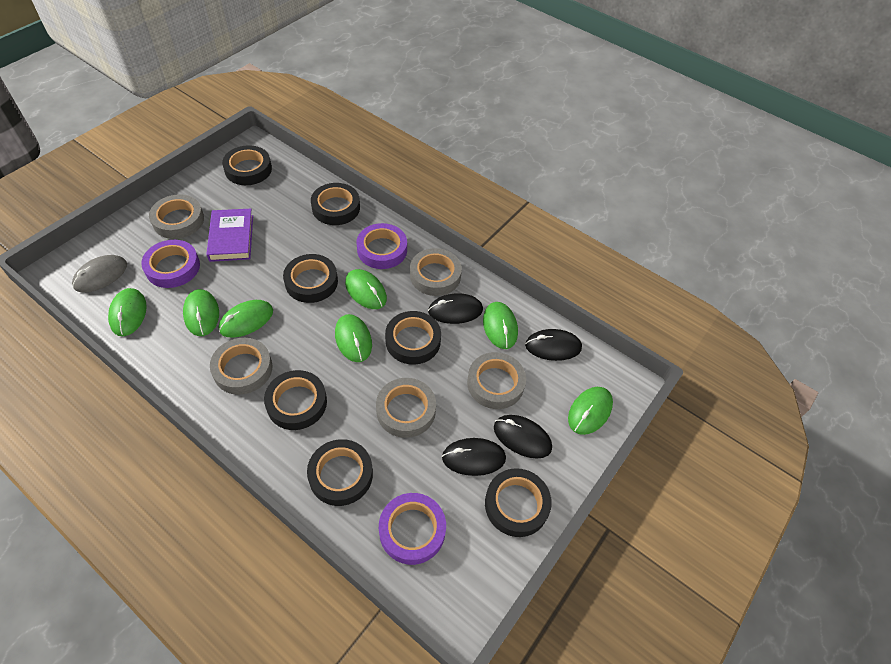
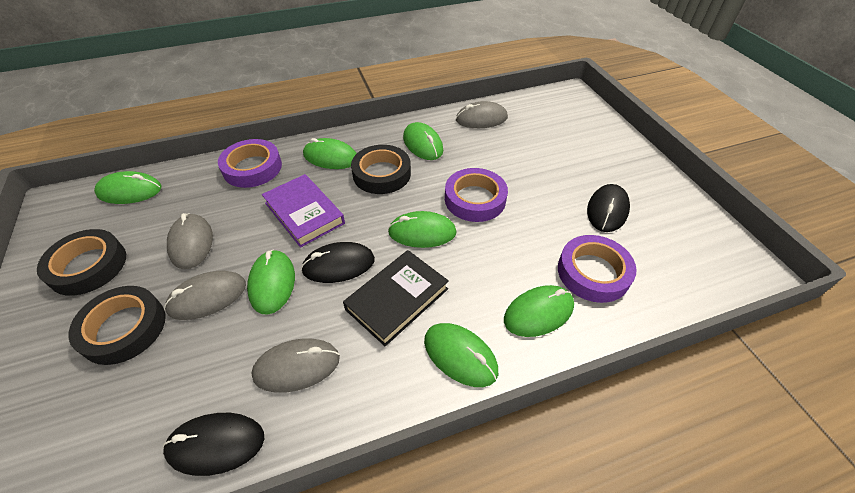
black book: none = 0 -> [343,250,449,346] = 1
black mouse: [428,293,483,324] [442,438,506,476] [494,415,552,459] [525,329,582,361] = 4 -> [163,413,264,476] [301,242,375,283] [587,184,630,232] = 3
black tape: [222,145,272,185] [264,370,327,430] [283,254,338,303] [307,439,373,506] [311,183,360,225] [385,311,441,365] [485,468,552,537] = 7 -> [37,229,126,296] [69,286,166,365] [351,145,411,194] = 3
grey mouse: [72,255,127,292] = 1 -> [164,271,246,320] [167,213,213,269] [252,339,340,393] [456,101,508,128] = 4
grey tape: [149,194,204,239] [210,338,273,395] [376,378,436,438] [410,248,462,296] [467,352,526,409] = 5 -> none = 0

